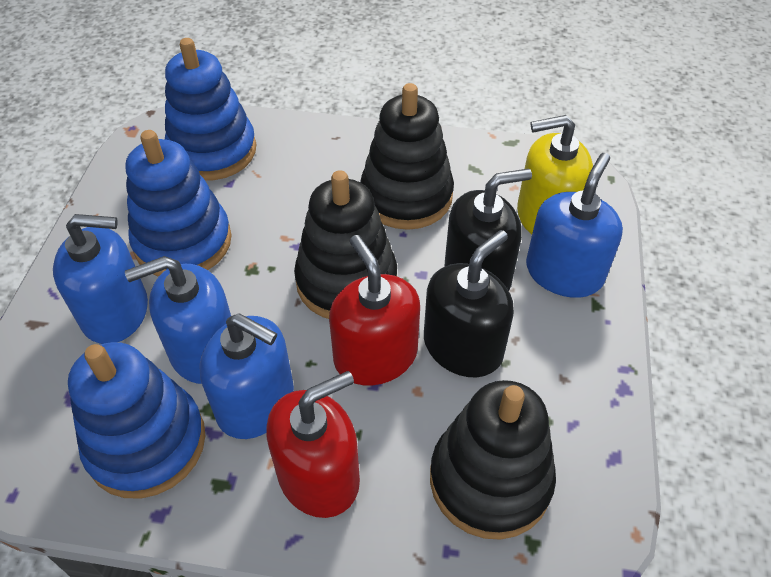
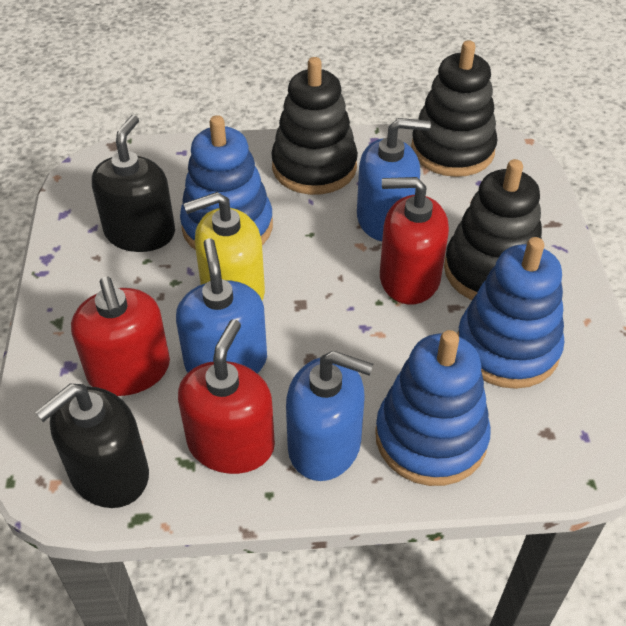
blue soap dispenser: [53,214,148,344] [125,256,231,384] [199,313,294,439] [526,153,623,298] = 4 -> [176,238,267,373] [286,351,373,481] [357,118,431,241] = 3
red soap dispenser: [266,371,360,518] [329,235,420,386] = 2 -> [71,277,170,396] [178,319,275,474] [380,177,449,304] = 3

